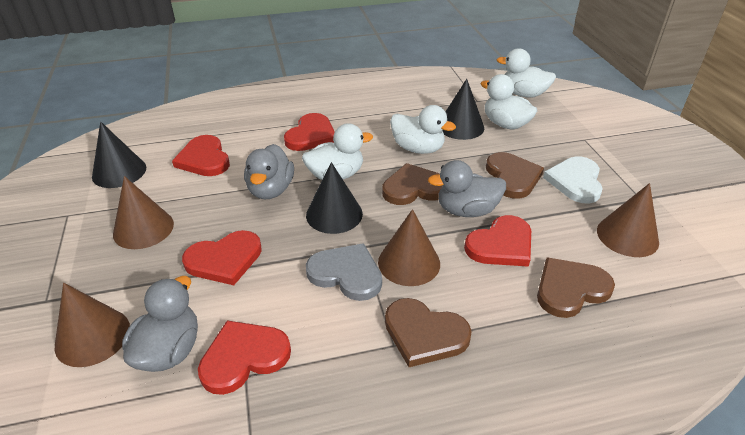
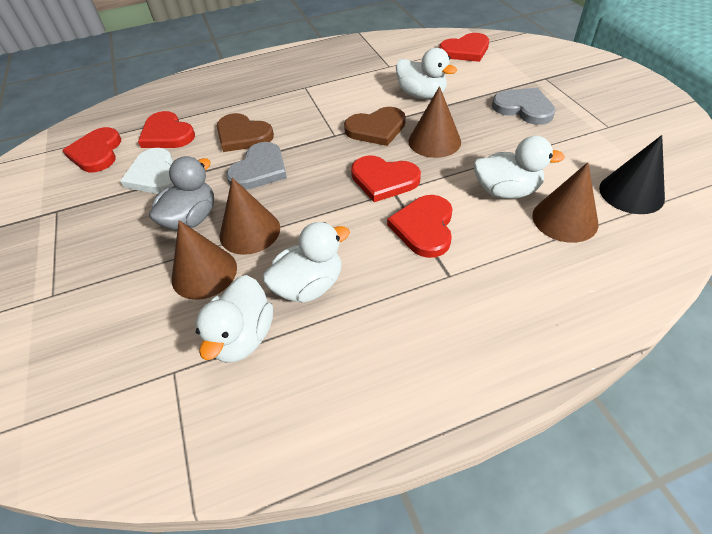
black cone: [92,121,146,188] [306,162,363,234] [442,79,484,140] = 3 -> [599,135,665,214] = 1
brown heart: [382,163,443,205] [385,298,472,367] [486,152,544,199] [537,258,615,318] = 4 -> [217,113,274,152] [344,107,406,146] = 2
grey duck: [122,276,198,372] [244,144,294,199] [428,160,506,217] = 3 -> [149,156,214,231] = 1
grey heart: [306,243,382,301] = 1 -> [226,142,287,190] [492,88,556,125] = 2

